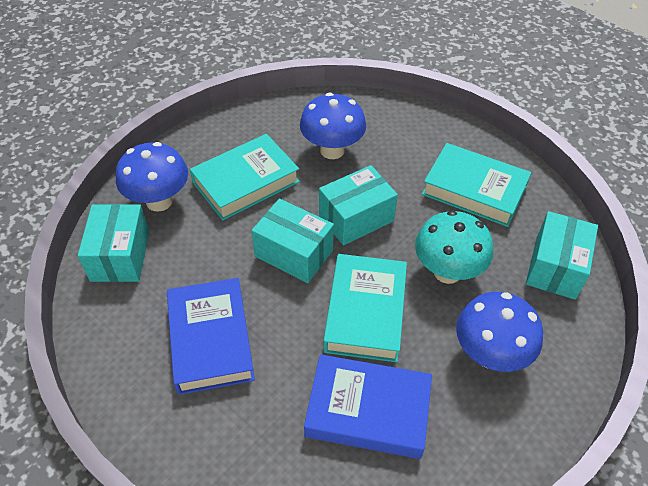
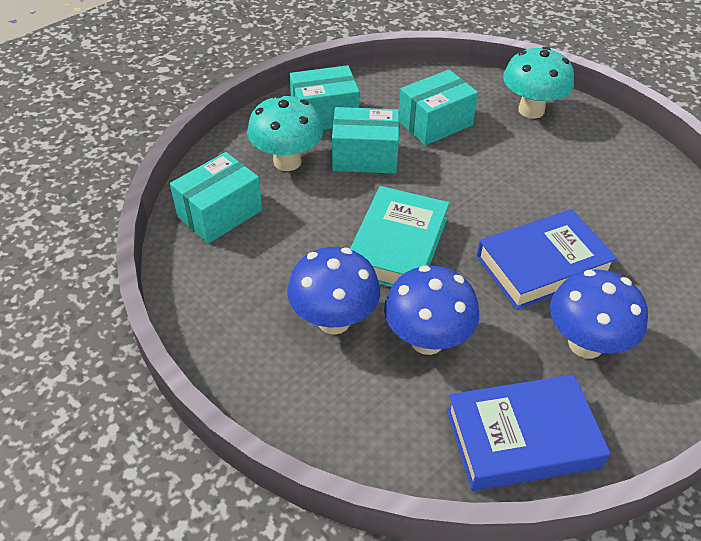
turquoise book: [190,134,300,221] [323,254,407,362] [422,143,531,227] = 3 -> [350,186,449,287] = 1
turquoise mushroom: [415,210,493,284] = 1 -> [247,95,323,171] [503,46,574,119] = 2

